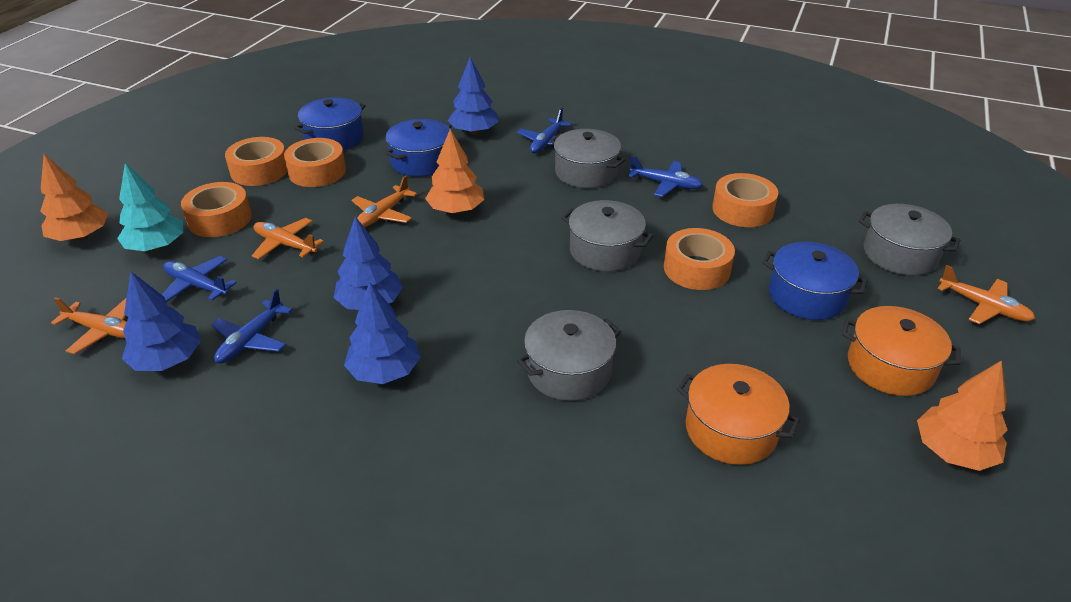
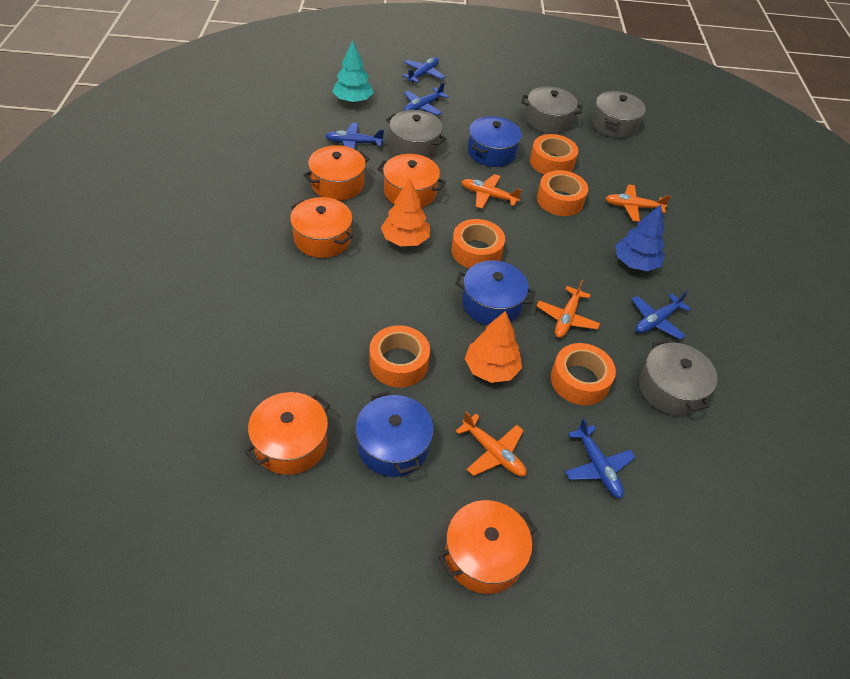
blue plane: [162,256,237,302] [211,289,292,363] [517,108,572,153] [628,156,703,197] = 4 -> [325,123,384,149] [402,57,445,83] [404,82,449,115] [565,418,635,499] [632,291,691,340] = 5
blue tree: [122,272,201,371] [333,216,403,310] [344,282,421,384] [448,57,499,135] = 4 -> [615,204,665,271] = 1
orange pot: [677,364,800,465] [842,306,961,396] = 2 -> [244,392,330,475] [290,197,353,258] [303,145,370,201] [377,154,446,208] [438,500,537,594] = 5
orange tree: [40,154,108,241] [425,129,484,214] [917,360,1007,471] = 3 -> [381,178,430,246] [465,311,522,383] = 2

